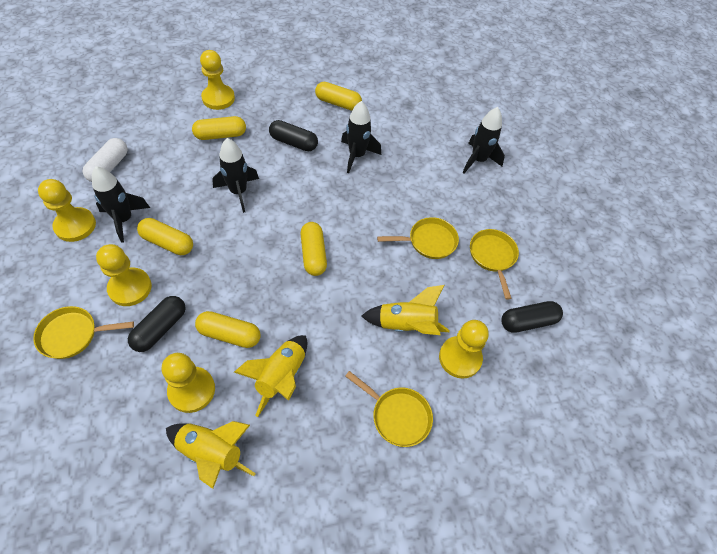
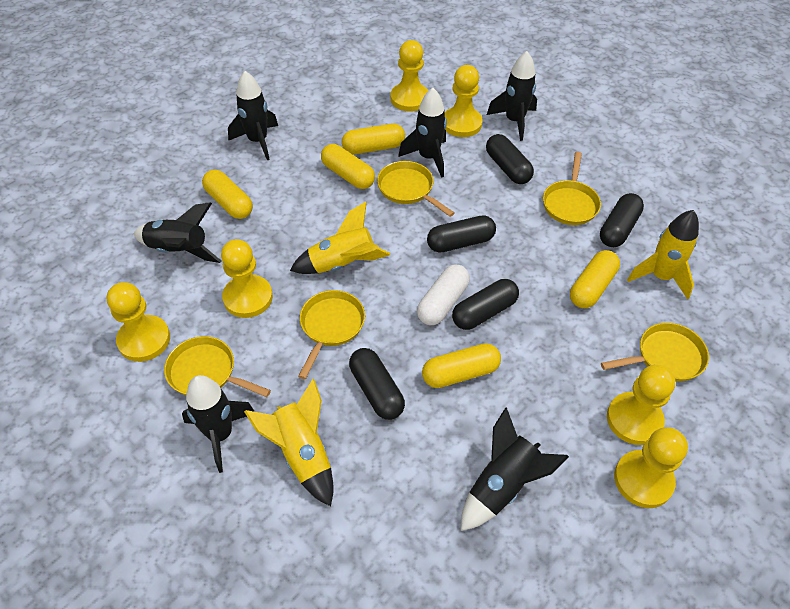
black capsule: [128,296,185,352] [269,120,318,151] [501,301,563,333] = 3 -> [349,348,405,420] [427,215,496,253] [452,279,519,330] [486,134,534,184] [600,193,644,247] = 5
black rocket: [92,166,150,243] [212,138,259,213] [341,101,381,173] [463,107,505,174] = 4 -> [134,202,221,263] [182,375,255,473] [228,71,278,160] [398,88,447,178] [461,407,569,531] [487,51,537,141] = 6
yellow pan: [33,306,134,359] [345,371,433,447] [377,217,459,259] [470,229,519,300] = 4 -> [164,336,271,397] [298,290,365,379] [377,161,455,217] [543,152,601,225] [601,323,709,381] = 5
yellow pawn: [38,179,96,242] [96,244,152,306] [162,353,215,413] [200,50,235,110] [439,320,489,379] = 5 -> [107,282,170,362] [221,239,273,318] [390,40,428,112] [445,65,483,137] [607,365,675,445] [614,427,688,508] = 6

